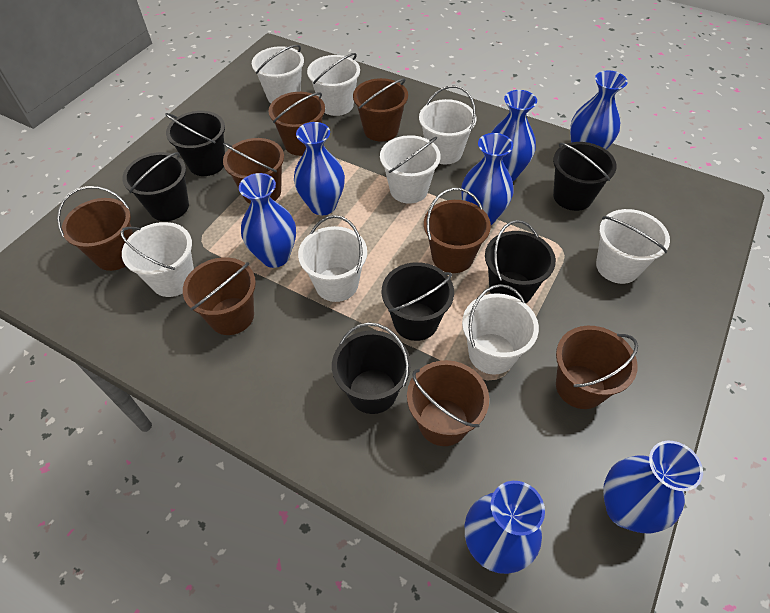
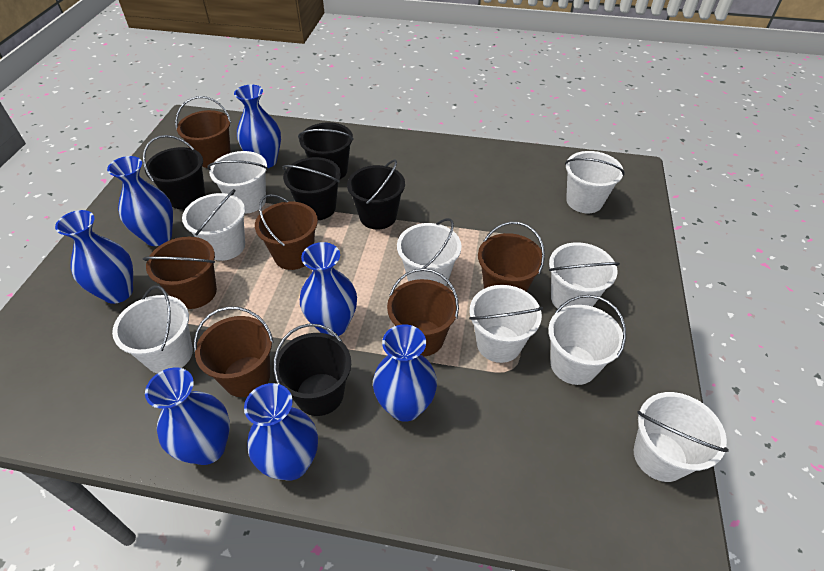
black bucket: [123,152,189,221] [165,111,225,176] [332,322,411,414] [382,262,454,341] [485,220,556,303] [553,142,617,211] = 6 -> [143,135,205,209] [273,324,351,416] [283,157,341,220] [298,122,354,179] [347,159,405,230] = 5
brown bucket: [57,186,133,271] [183,257,256,335] [223,138,284,204] [269,92,325,156] [353,78,408,142] [407,360,489,446] [424,188,491,273] [556,326,638,409] = 8 -> [143,237,217,309] [175,96,231,168] [194,306,273,397] [255,194,318,270] [387,268,459,356] [478,222,545,292] = 6
white bucket: [120,222,194,297] [252,45,304,103] [298,215,367,302] [307,53,360,116] [380,135,441,204] [419,86,476,164] [462,284,539,375] [596,209,670,284] = 8 -> [112,286,193,373] [182,189,245,261] [207,151,268,214] [397,218,462,286] [469,285,543,363] [548,295,626,385] [549,242,620,309] [565,151,625,213] [634,392,729,482] = 9

